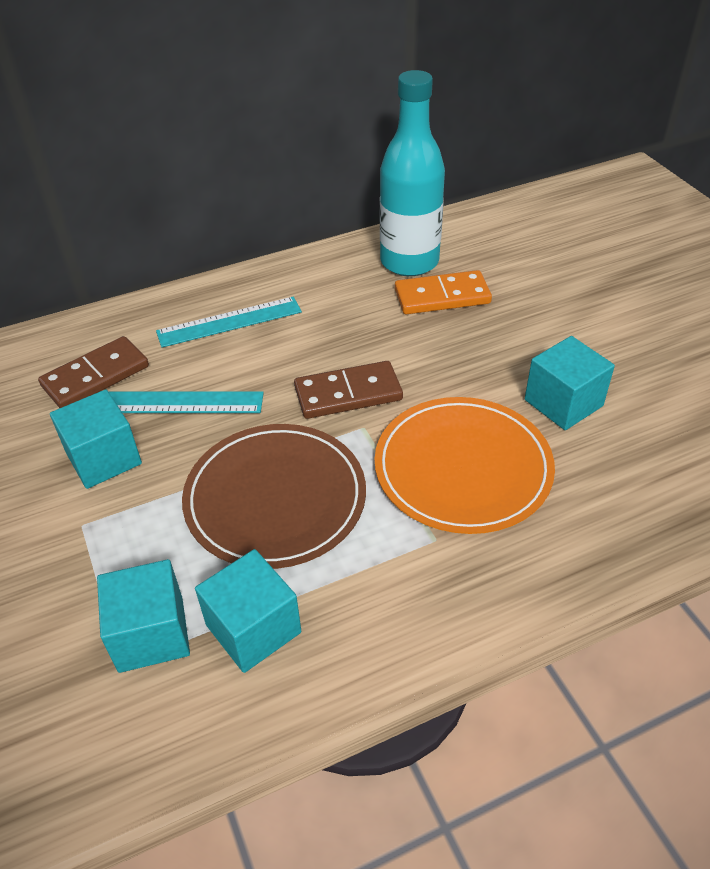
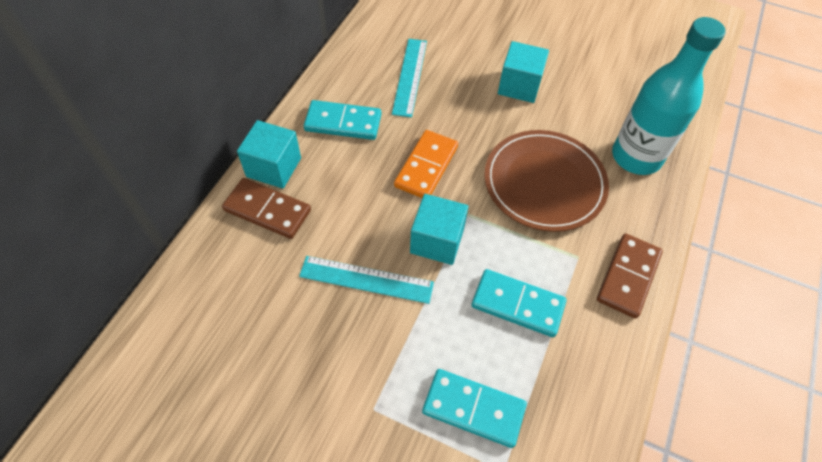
orange plate: [375,397,555,534] = 1 -> none = 0
turquoise cube: [50,389,142,489] [97,559,190,673] [195,549,301,673] [525,336,615,430] = 4 -> [237,120,301,189] [410,194,468,265] [498,41,549,103] = 3
turquoise domino: none = 0 -> [304,100,381,140] [422,369,527,448] [472,269,567,337] = 3

